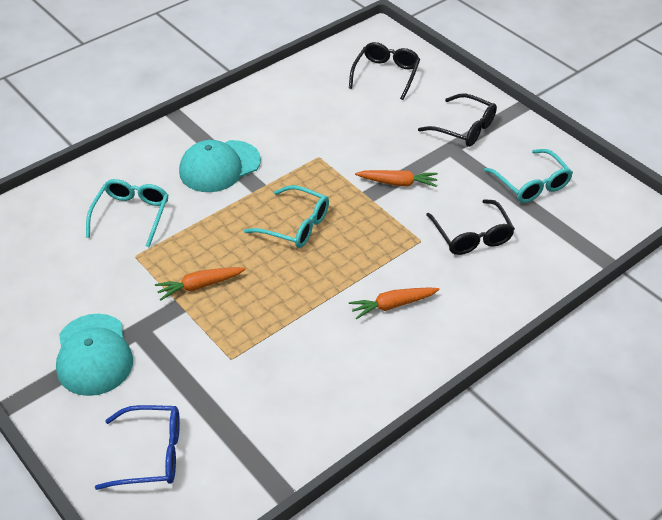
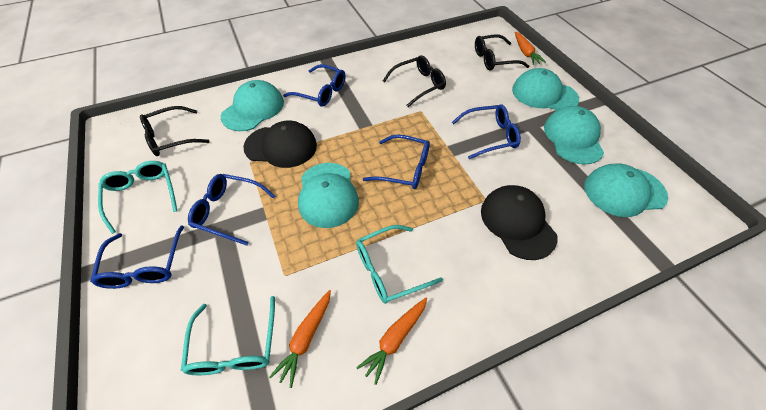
black cap: none = 0 -> [243,120,317,168] [481,185,557,260] = 2
blue glasses: [95,405,180,490] = 1 -> [90,225,184,289] [188,174,275,246] [283,64,346,107] [363,134,430,189] [452,104,521,159] = 5
turquoise cap: [56,314,133,396] [179,140,261,192] = 2 -> [221,80,284,131] [298,163,359,228] [512,68,579,110] [544,106,604,165] [584,164,668,217] = 5

